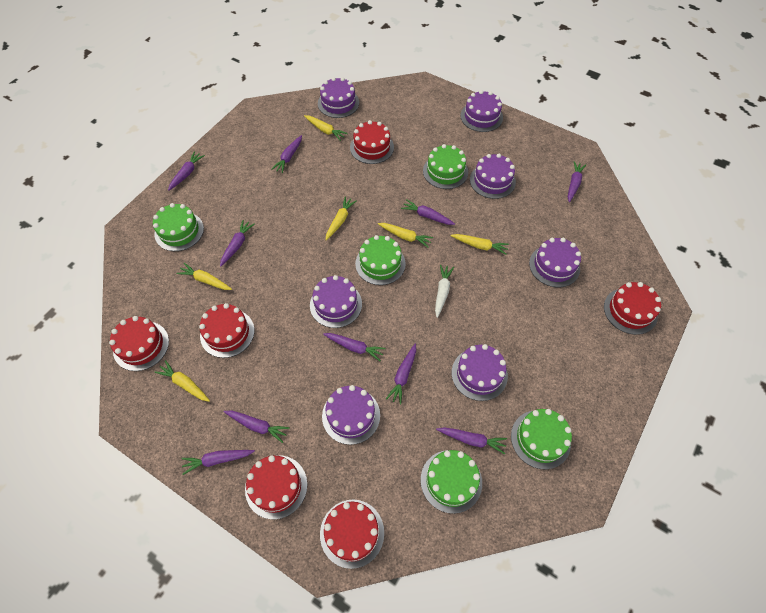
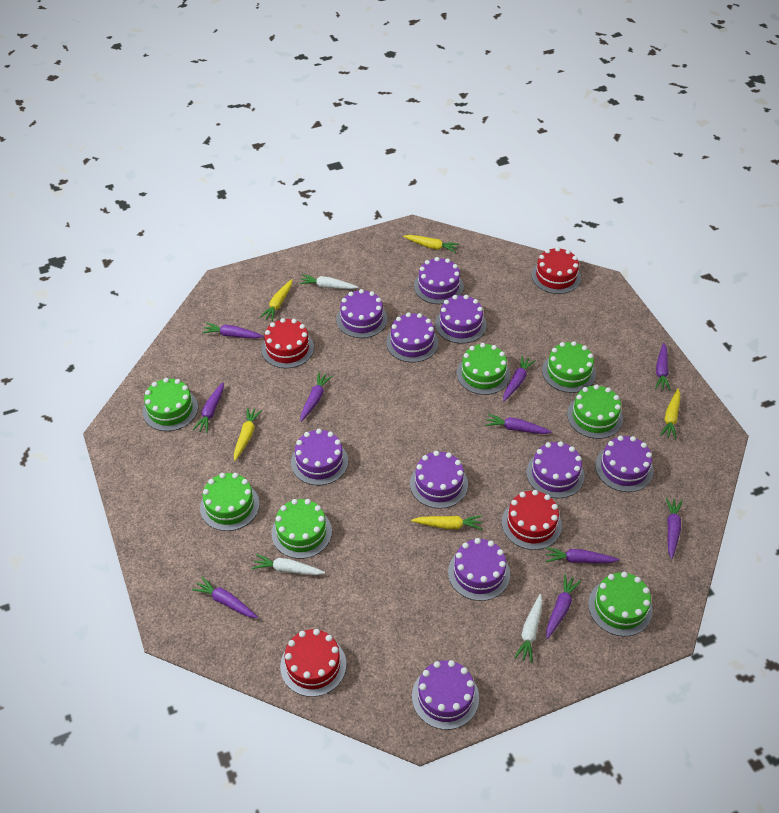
green cake: [153,203,204,251] [355,235,406,285] [421,450,482,514] [423,144,468,189] [511,409,572,469] = 5 -> [143,378,198,431] [200,473,260,531] [271,499,332,559] [457,343,510,395] [542,341,596,393] [567,384,623,439] [588,572,653,636] = 7
purple cake: [310,275,362,328] [318,77,359,118] [322,385,380,445] [452,344,508,401] [460,90,503,132] [470,154,516,199] [529,238,581,287] = 7 -> [291,429,348,485] [336,289,387,338] [386,312,438,363] [410,451,468,509] [412,660,479,730] [414,257,464,304] [435,295,487,344] [448,538,510,601] [526,441,584,498] [595,436,654,492] = 10
red cake: [109,316,169,371] [199,303,255,358] [245,455,307,519] [320,499,384,569] [350,120,394,164] [604,282,661,335] = 6 -> [261,318,314,368] [280,629,346,697] [502,490,562,550] [531,247,581,294] = 4
white carrot: [435,265,454,318] = 1 -> [252,554,325,575] [299,274,358,289] [514,594,543,663] = 3
yellow carrot: [155,360,210,402] [176,263,232,290] [304,115,348,141] [326,197,357,240] [378,223,433,248] [451,234,509,255] = 6 -> [234,407,262,461] [260,279,292,321] [403,235,459,253] [411,516,482,530] [660,389,680,439] = 5

